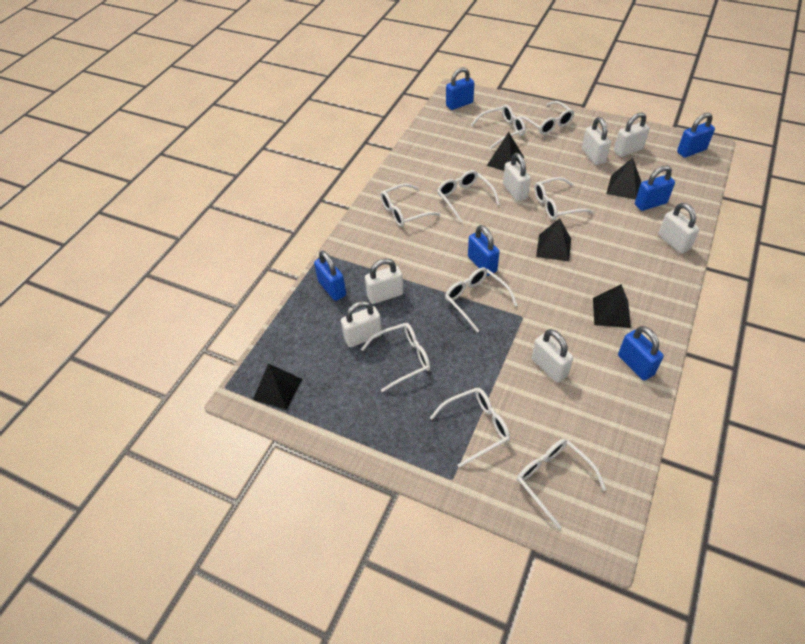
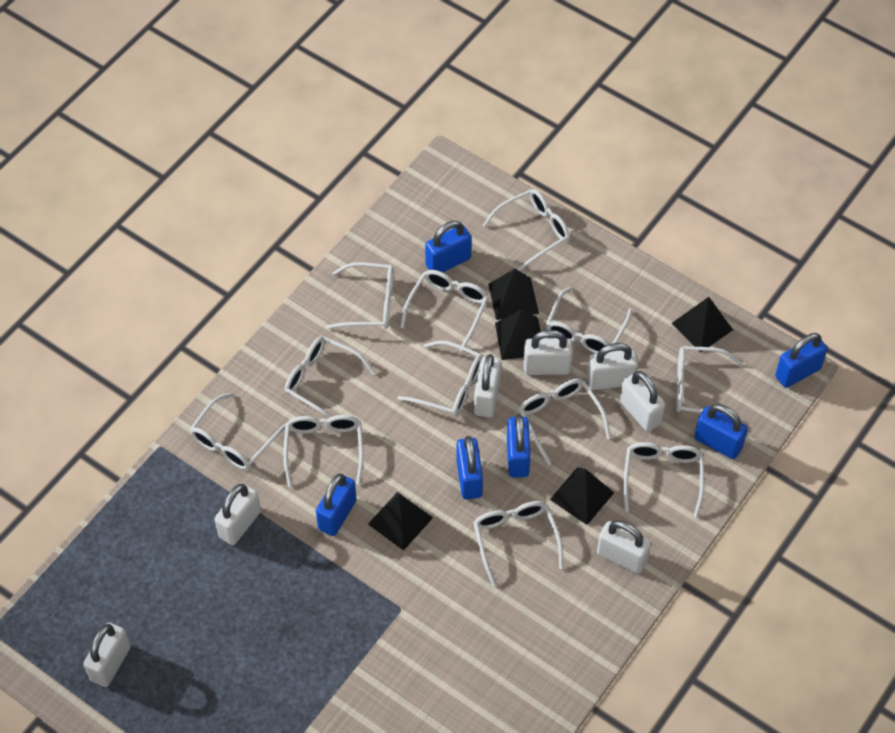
white glasses: [361,323,430,392] [380,183,441,227] [430,388,510,468] [437,170,500,222] [445,267,518,332] [470,104,526,149] [517,439,606,529] [518,101,574,135] [534,177,594,220] = 9 -> [190,392,286,470] [283,415,363,487] [285,336,376,418] [325,262,394,329] [397,340,482,416] [400,270,489,351] [473,501,564,586] [482,189,570,271] [518,379,611,465] [546,287,632,353] [623,442,704,518] [676,346,742,413] = 12

